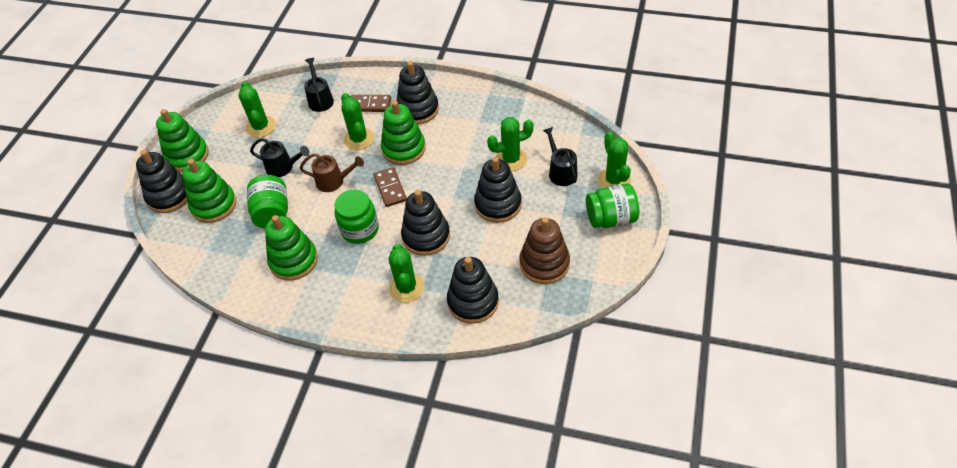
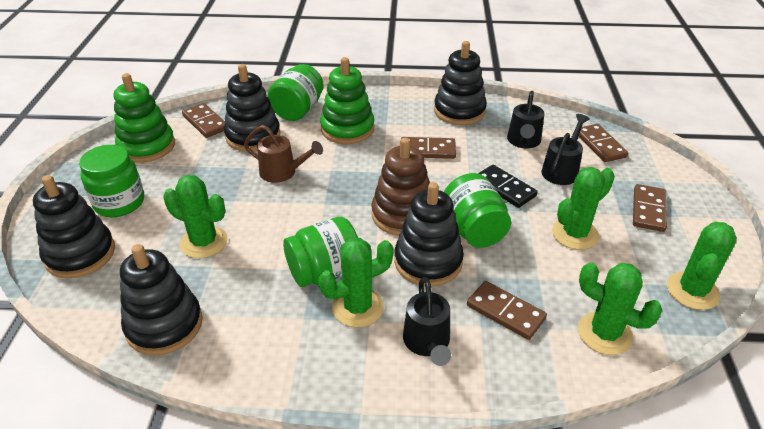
black domino: none = 0 -> [478,165,538,208] = 1
brown domino: [351,95,391,112] [374,167,407,207] = 2 -> [182,103,225,138] [401,137,456,159] [467,281,547,340] [579,124,628,162] [633,184,667,232] = 5
green jar: [247,175,288,228] [334,190,379,244] [586,183,639,228] = 3 -> [79,145,144,217] [267,64,324,121] [283,217,358,287] [444,173,511,248] = 4
green stacking toy: [156,109,209,172] [182,159,236,223] [265,215,318,280] [381,101,426,165] = 4 -> [114,73,175,163] [320,57,374,144] = 2

